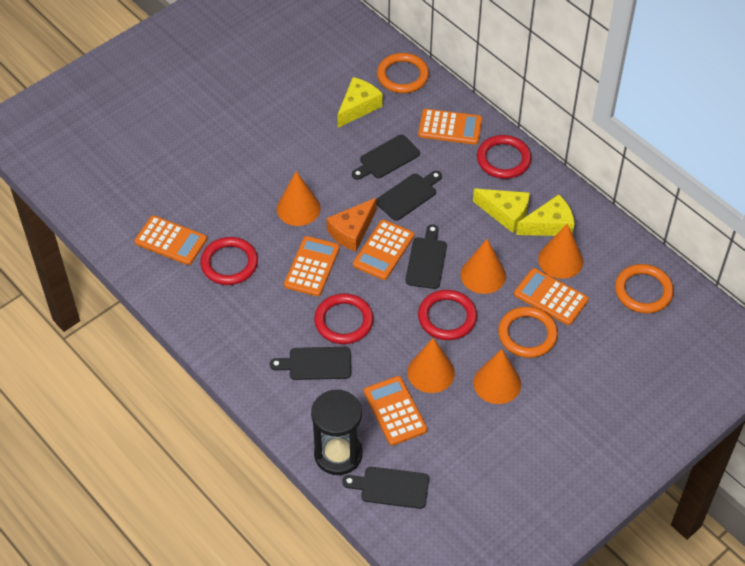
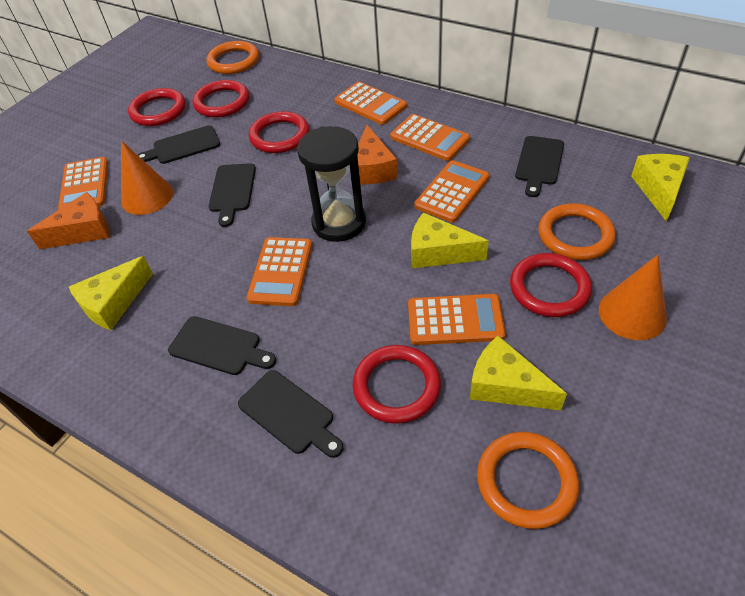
orange cheese: [326,198,377,252] = 1 -> [27,192,109,249] [357,125,398,185] = 2
orange cone: [277,171,321,226] [407,338,455,393] [461,239,506,294] [473,349,521,404] [538,223,583,279] = 5 -> [121,140,173,215] [599,255,667,340] = 2
red ring: [200,237,258,285] [314,293,373,344] [418,290,477,340] [477,135,531,179] = 4 -> [128,88,186,126] [192,80,249,118] [249,111,309,153] [353,345,441,424] [510,253,592,317] = 5
yellow cheese: [337,77,383,128] [473,189,530,233] [516,194,575,236] = 3 -> [69,256,153,330] [411,212,489,268] [470,336,567,410] [631,154,690,222] = 4

